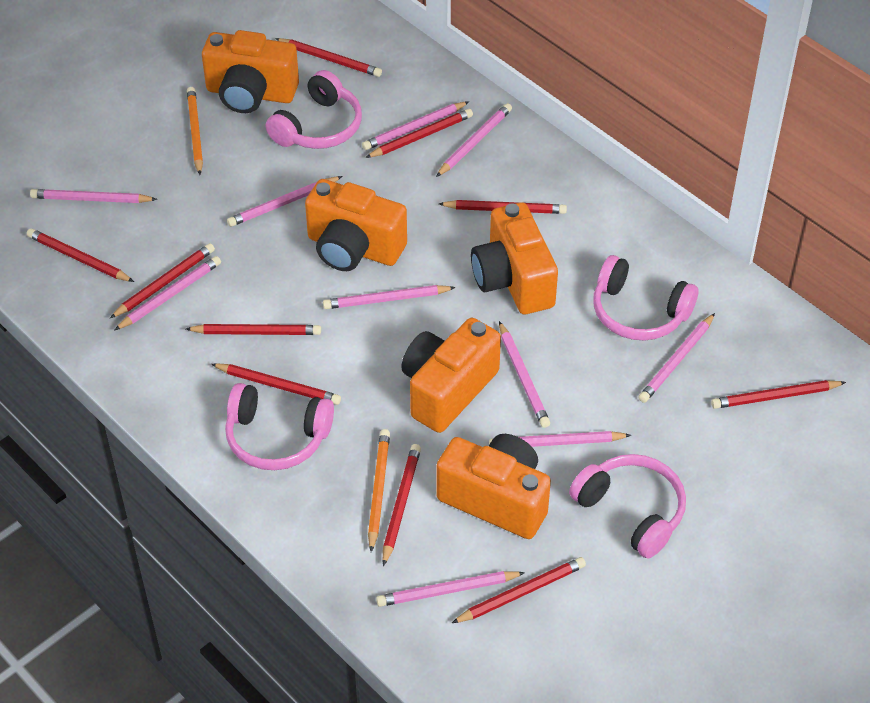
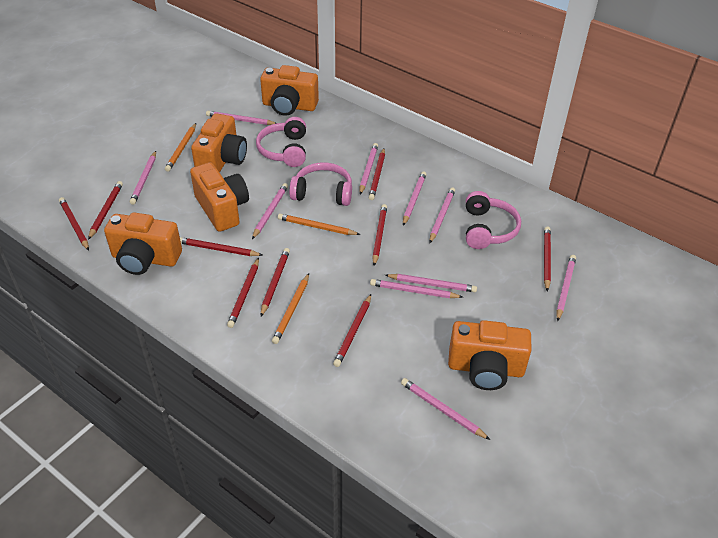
orange pencil: [187,87,203,175] [368,429,390,552] = 2 -> [165,123,196,172] [272,273,309,344] [278,214,361,235] = 3
pink headphones: [225,383,334,470] [266,70,362,149] [569,454,686,559] [593,255,698,340] = 4 -> [256,117,306,167] [289,162,352,206] [466,191,521,249] = 3
red pencil: [27,228,134,282] [110,243,215,318] [186,324,321,335] [211,363,341,405] [275,38,382,77] [365,109,473,158] [383,444,421,566] [439,200,567,214] [452,557,586,623] [711,380,846,409] = 10 -> [59,197,89,251] [88,181,123,240] [180,237,262,256] [227,258,259,328] [261,248,290,316] [333,294,371,367] [369,148,385,200] [372,204,387,266] [544,227,551,292] = 9

